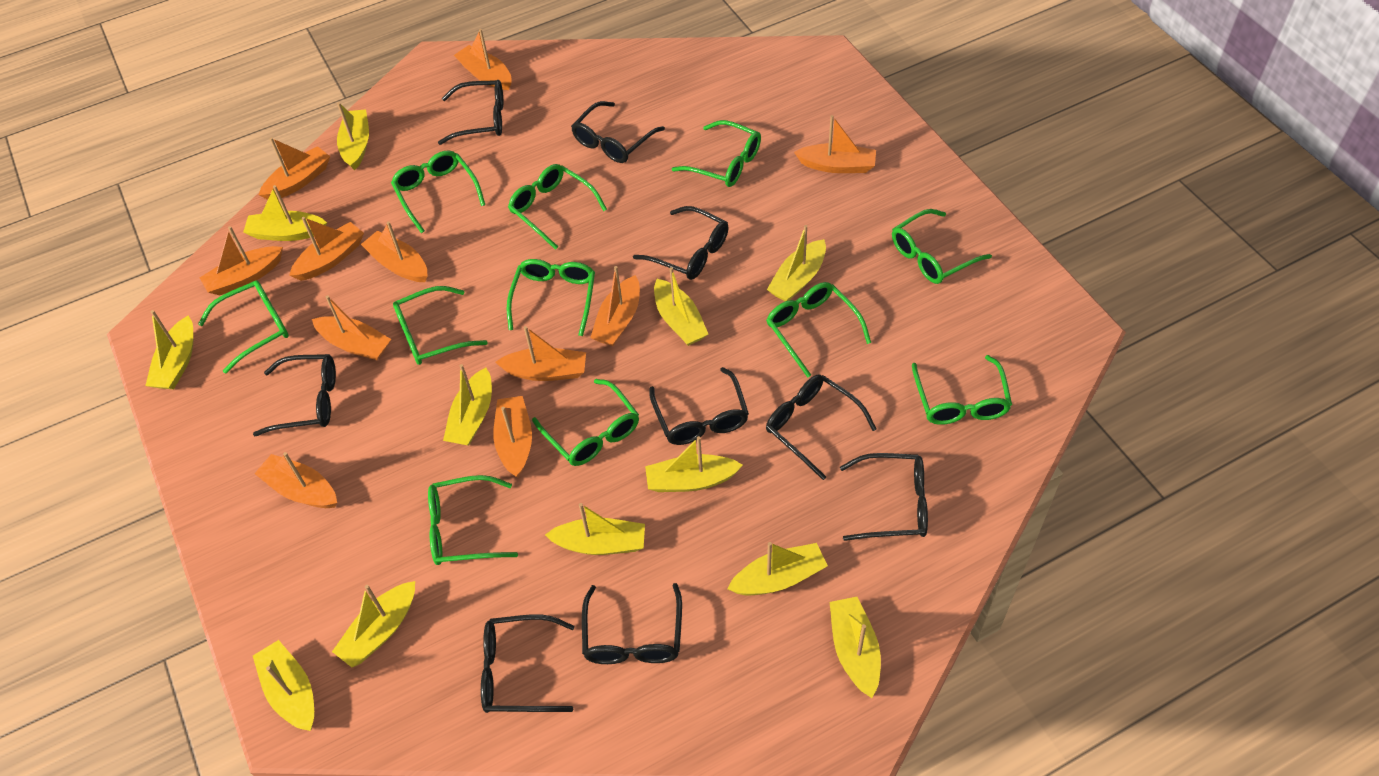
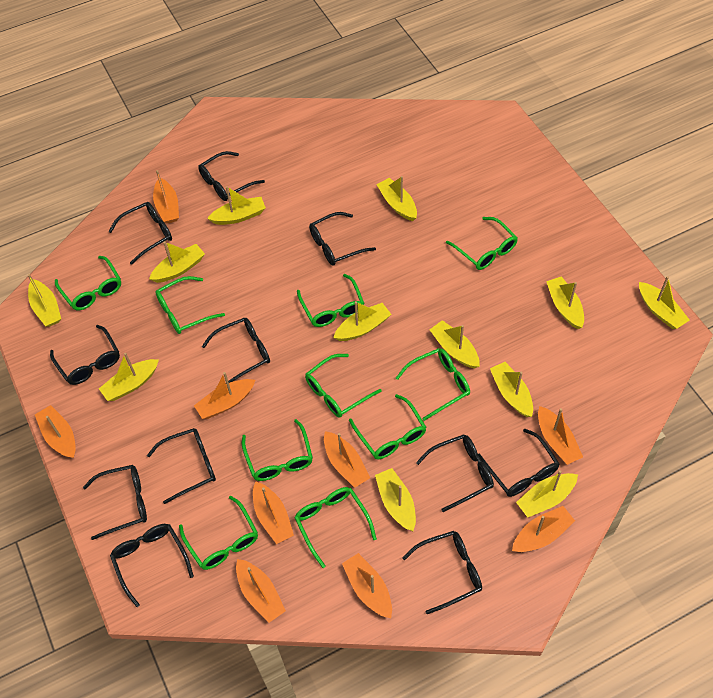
black glasses: [253,354,336,436] [438,80,503,145] [481,614,574,713] [571,101,665,163] [582,583,682,664] [633,206,729,280] [649,367,749,445] [766,374,877,480] [840,453,928,541] = 9 -> [50,325,120,385] [83,465,147,540] [108,202,172,265] [110,524,194,607] [147,428,216,504] [198,151,265,201] [202,317,270,383] [309,212,376,266] [402,531,482,614] [416,434,494,512] [478,429,559,497] = 11
green glasses: [198,280,289,374] [391,151,485,233] [393,286,488,365] [428,475,518,565] [507,259,595,336] [508,164,607,250] [532,379,639,466] [672,120,761,187] [766,282,871,378] [892,209,992,284] [912,355,1012,425] = 11 -> [55,256,121,310] [155,276,225,334] [179,495,258,570] [242,419,313,481] [294,487,377,568] [297,274,364,327] [305,354,382,418] [349,394,427,459] [396,348,470,421] [446,217,518,270] = 10
orange boat: [200,226,283,295] [254,452,337,508] [259,137,330,200] [289,217,364,281] [312,295,391,360] [361,221,428,282] [454,29,511,90] [493,396,532,477] [495,326,586,381] [590,266,640,346] [794,115,876,173] = 11 -> [35,405,76,458] [153,170,179,224] [194,372,255,419] [236,559,286,623] [253,481,294,544] [324,431,370,488] [342,553,392,618] [512,506,575,552] [538,406,583,465] = 9

